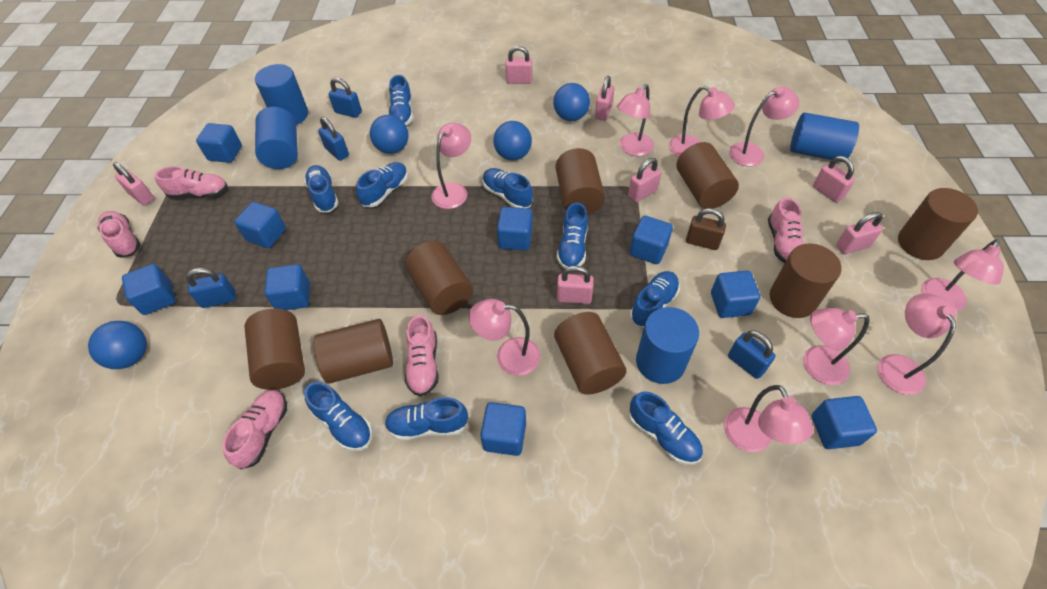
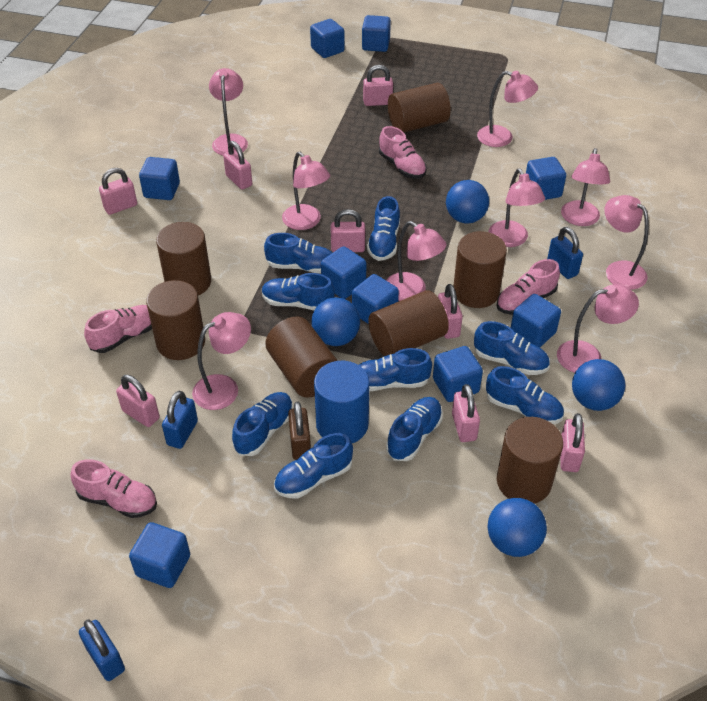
blue cylinder: [255,64,308,125] [255,107,298,169] [636,307,699,384] [790,113,859,162] = 4 -> [314,361,369,443] = 1
blue padlock: [186,268,236,308] [318,117,349,161] [328,78,362,118] [728,330,776,379] = 4 -> [79,620,125,681] [162,391,198,449] [547,227,583,279] = 3
brown cylinder: [244,308,305,390] [314,319,393,384] [405,241,473,315] [554,312,627,395] [556,148,605,215] [676,142,739,209] [770,243,842,318] [898,188,978,260] = 8 -> [146,280,205,360] [156,222,211,295] [265,317,338,398] [368,290,449,356] [388,83,451,132] [453,231,507,308] [497,417,563,503] = 7
pink padlock: [113,162,154,206] [505,46,532,84] [557,266,594,304] [595,76,614,121] [628,158,661,202] [813,156,855,203] [836,212,883,254] = 7 -> [99,168,137,215] [116,375,160,427] [223,141,252,190] [331,209,365,252] [363,65,393,106] [438,284,463,339] [452,384,480,442] [560,413,585,472] = 8
pink shoe: [98,211,141,258] [155,166,228,199] [222,390,287,469] [405,315,439,397] [768,197,804,263] = 5 -> [71,459,157,518] [84,305,152,353] [379,126,427,179] [497,259,560,315] = 4

